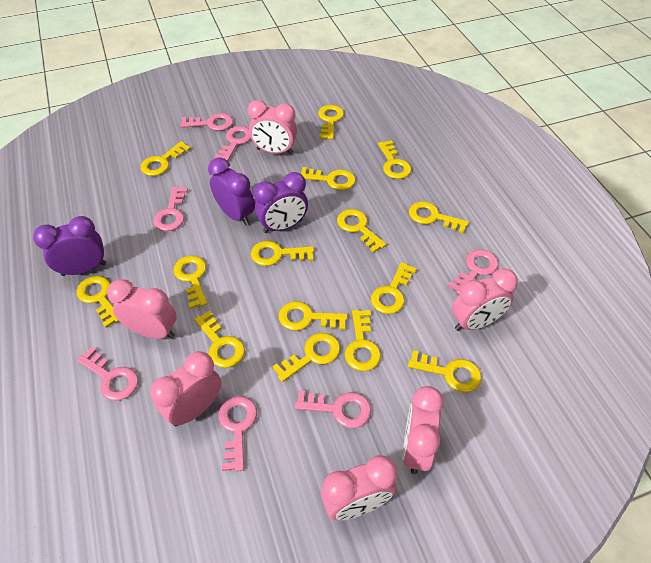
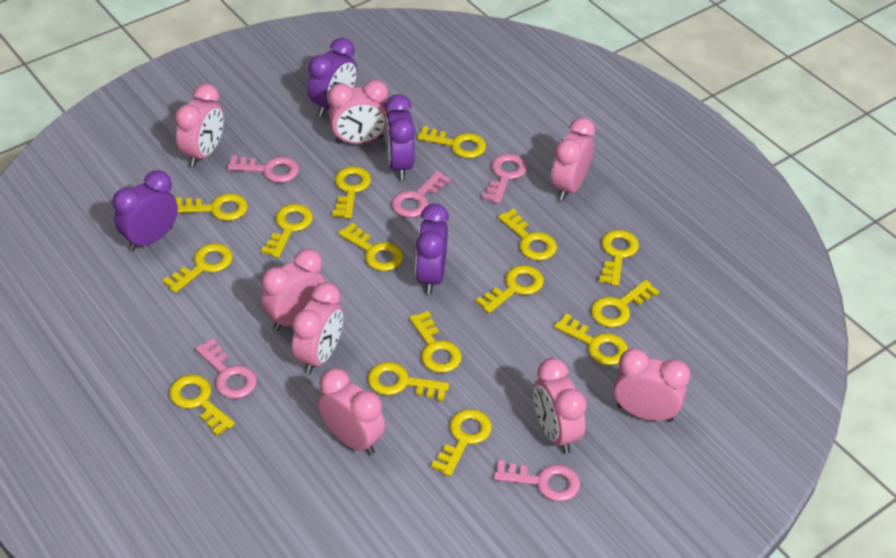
pink clock: [107,279,177,339] [150,351,221,426] [247,100,297,154] [321,455,397,520] [402,386,444,474] [452,268,518,331] = 6 -> [175,84,224,167] [261,249,326,331] [292,282,343,374] [318,368,385,455] [328,80,388,144] [533,358,587,454] [551,117,595,201] [614,348,690,422] = 8
pink key: [77,347,138,401] [153,187,188,231] [180,113,233,131] [214,126,251,161] [218,396,257,472] [295,390,371,428] [447,249,498,294] = 7 -> [195,339,257,399] [227,155,299,183] [391,171,451,218] [482,154,527,204] [494,460,580,502] = 5
purple clock: [33,216,106,276] [208,157,255,225] [253,172,308,233] = 3 -> [113,170,178,251] [307,38,357,117] [385,94,415,180] [415,204,449,294] = 4

